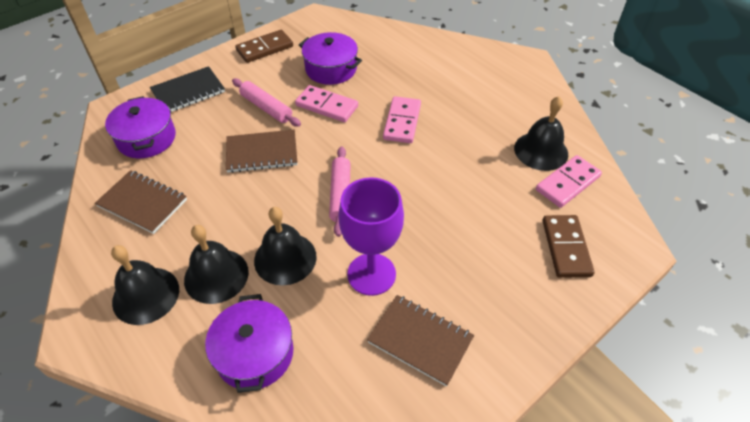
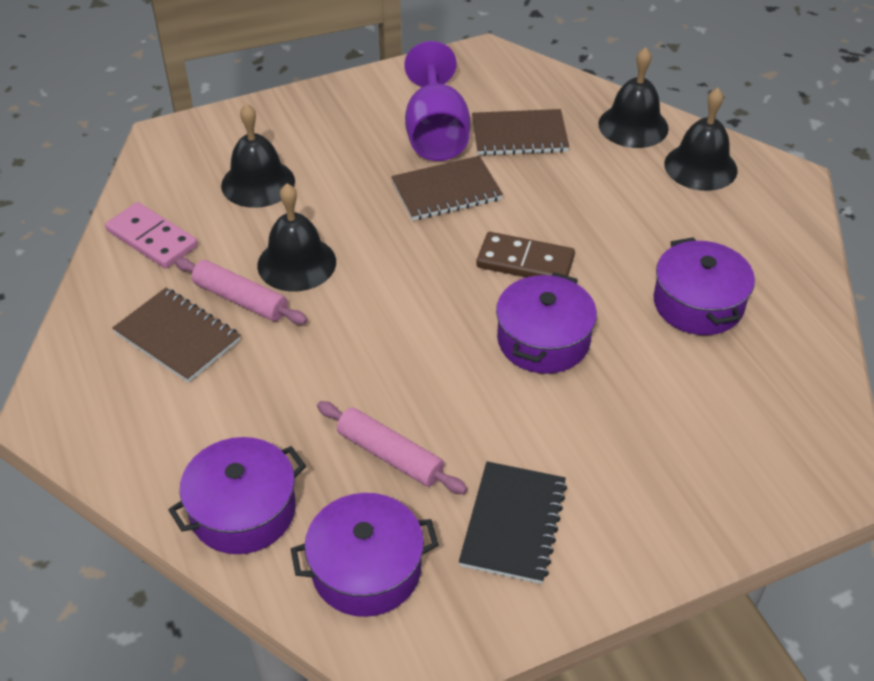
brown domino: [235,30,293,63] [543,215,595,278] = 2 -> [476,232,575,277] = 1
pink domino: [295,85,358,122] [383,96,421,143] [536,155,602,208] = 3 -> [105,202,198,269] = 1
purple pot: [105,96,176,158] [205,294,294,393] [299,32,362,85] = 3 -> [168,437,306,554] [291,493,439,617] [496,272,597,374] [653,237,755,335] = 4

